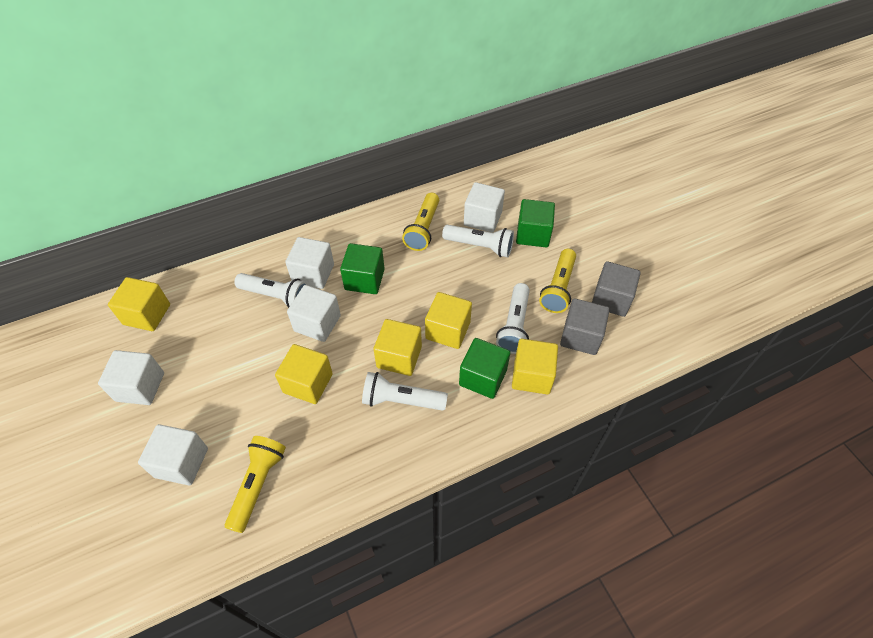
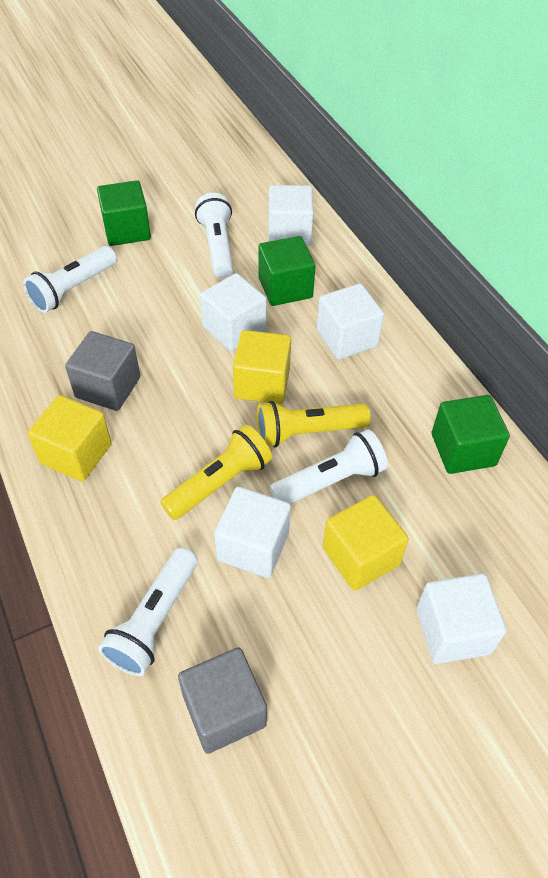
yellow cube: [108,277,170,331] [275,344,333,404] [373,319,422,376] [425,292,472,349] [512,339,558,395] = 5 -> [27,395,111,482] [233,330,291,404] [323,495,409,591] = 3
yellow flashlight: [225,436,286,533] [402,193,439,251] [539,249,576,313] = 3 -> [160,425,272,520] [257,401,370,448] = 2

